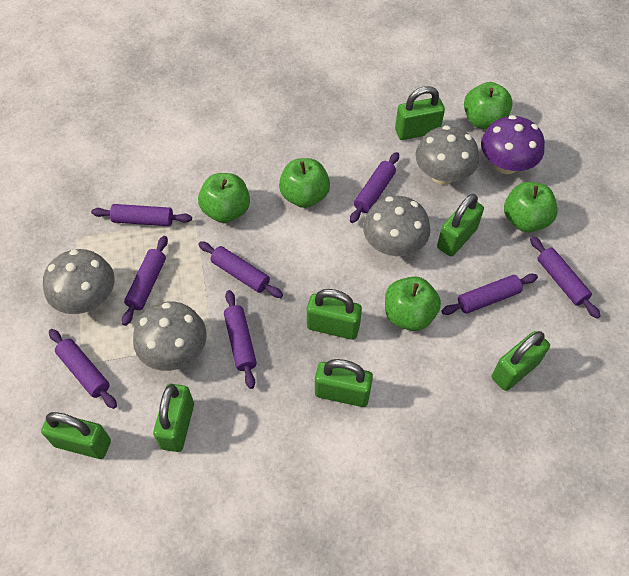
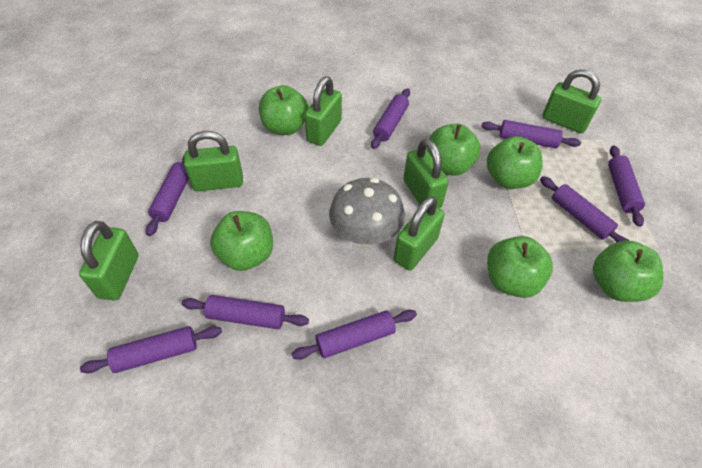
green apple: [198,173,250,223] [279,158,330,208] [385,276,441,331] [464,82,513,129] [504,182,558,232] = 5 -> [210,211,273,271] [259,85,309,135] [427,124,481,176] [487,136,542,189] [487,236,553,298] [593,241,663,302] = 6
green padlock: [41,412,111,459] [153,384,194,452] [307,289,362,340] [315,359,373,407] [395,86,445,140] [437,194,484,257] [492,331,550,391] = 7 -> [79,221,138,301] [184,131,243,191] [305,76,342,146] [394,196,445,271] [403,139,449,208] [542,69,601,133] = 6
grey mushroom: [43,249,115,314] [133,301,207,371] [363,196,430,256] [415,125,479,185] = 4 -> [329,178,405,246] = 1
purple mushroom: [481,115,545,174] = 1 -> none = 0

